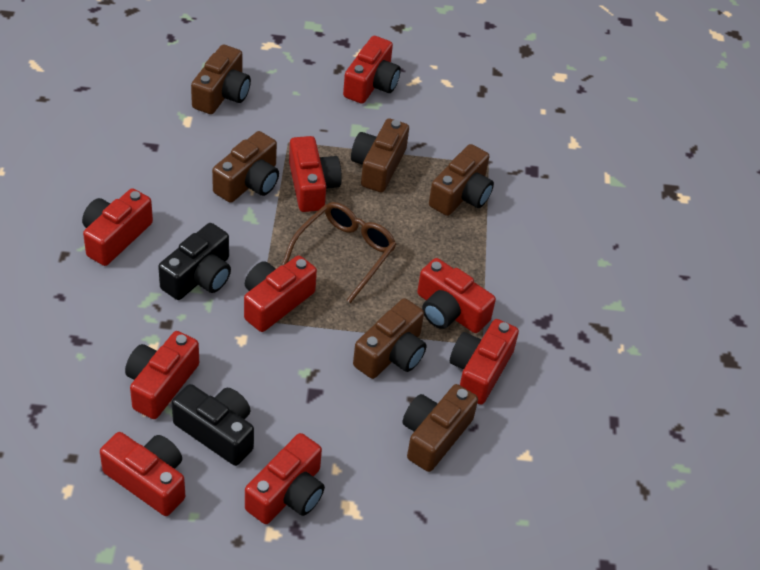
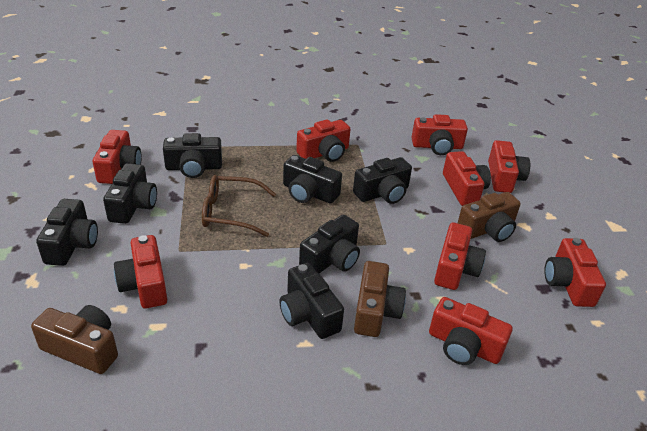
black camera: [158,223,231,300] [172,384,254,466] = 2 -> [36,199,98,266] [103,163,157,224] [163,133,222,178] [279,263,344,339] [283,155,342,204] [299,215,360,273] [353,157,412,204] = 7
brown camera: [191,45,251,114] [212,131,279,203] [351,119,409,192] [353,298,427,379] [403,384,478,472] [429,144,494,216] = 6 -> [31,305,118,374] [354,261,406,337] [458,192,521,242] = 3

